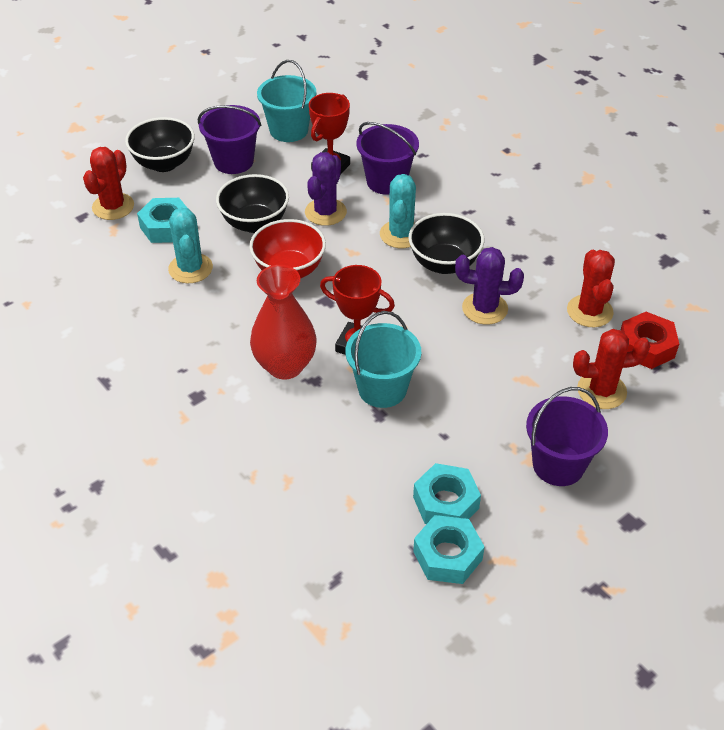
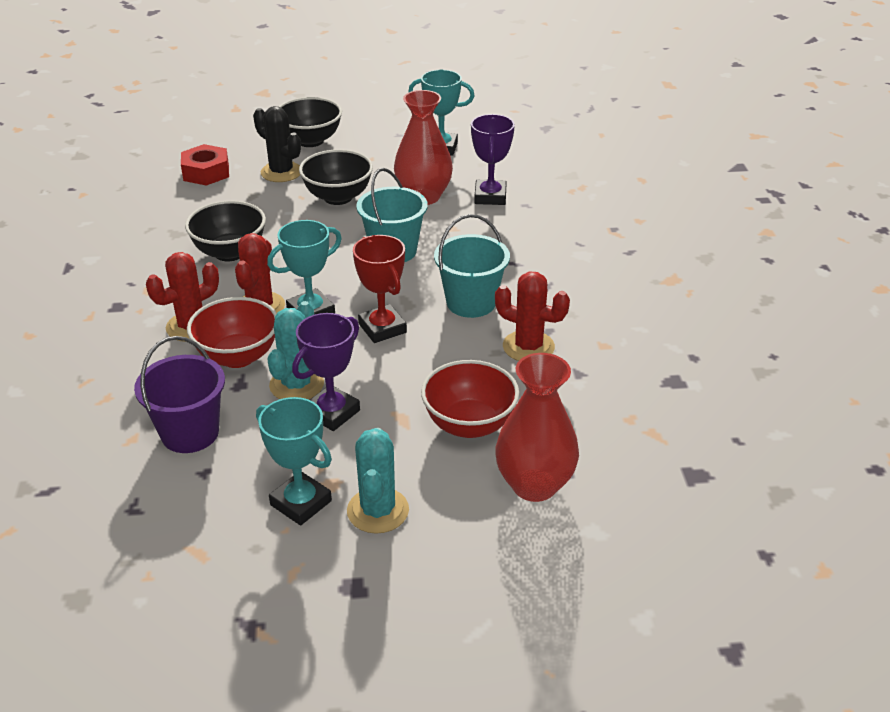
black cactus: none = 0 -> [253,106,301,182] = 1
purple bucket: [198,105,261,174] [356,122,419,195] [526,387,608,486] = 3 -> [134,336,225,453] = 1
purple cactus: [305,152,347,226] [455,247,524,325] = 2 -> none = 0
purple trophy: none = 0 -> [292,313,360,431] [471,114,515,205] = 2
red bowl: [249,219,326,279] = 1 -> [187,297,277,368] [421,360,519,438] = 2
red trophy: [309,93,350,175] [320,265,395,355] = 2 -> [353,235,407,343] = 1
red vase: [250,265,317,379] = 1 -> [394,90,453,205] [495,353,579,502] = 2
turquoise nut: [137,198,187,243] [413,463,481,524] [413,515,485,584] = 3 -> none = 0
turquoise trophy: none = 0 -> [256,397,332,526] [267,220,342,315] [408,70,475,156] = 3

